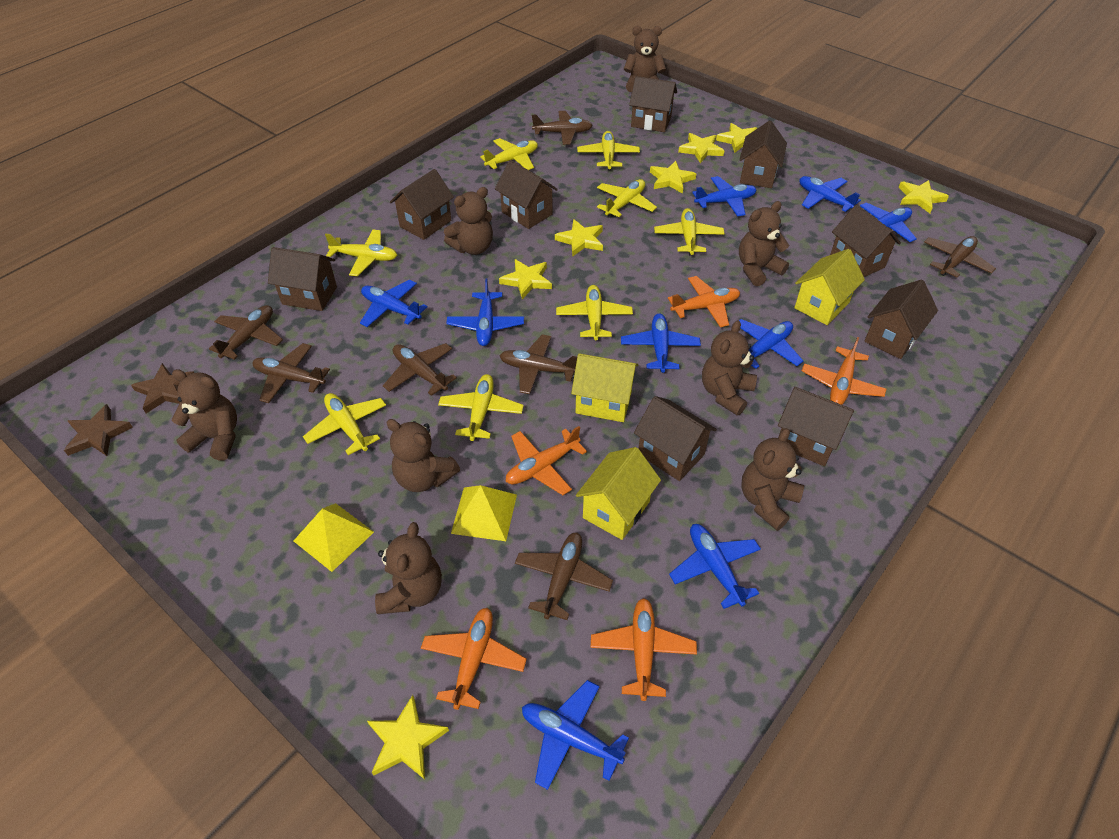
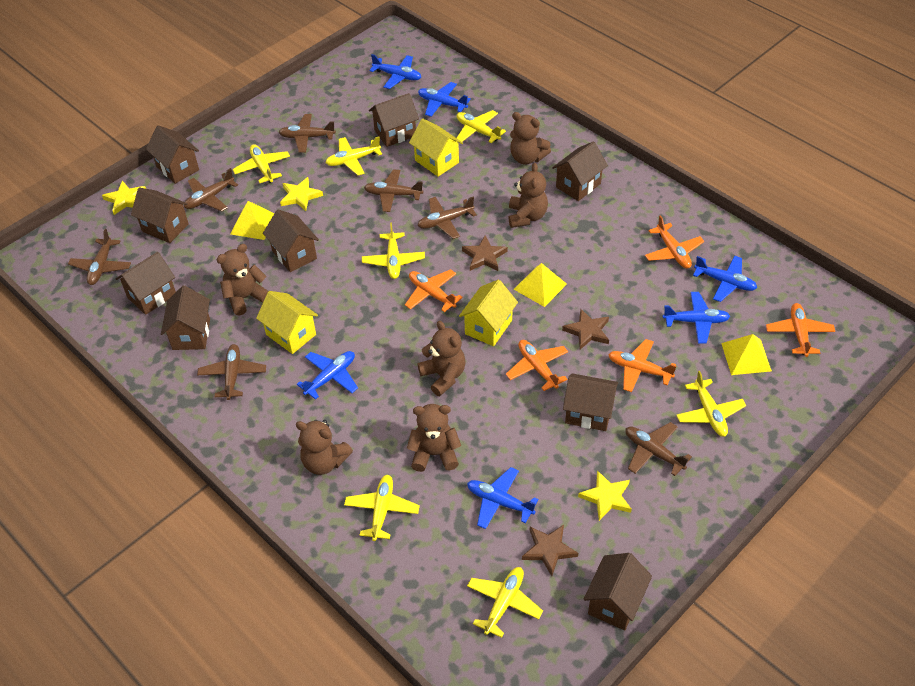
blue plane: [360,280,428,327] [446,279,524,346] [522,680,629,790] [621,313,701,373] [669,524,761,609] [692,176,756,217] [739,319,803,369] [799,176,861,212] [860,202,917,242] = 9 -> [297,351,358,400] [369,54,421,89] [418,82,471,117] [467,467,539,529] [663,292,730,343] [693,255,757,302] = 6
brown star: [64,404,133,456] [131,363,194,413] = 2 -> [462,235,508,271] [522,525,578,576] [562,309,609,350] = 3
brown teddy bear: [172,369,237,460] [375,522,442,614] [386,419,460,492] [444,187,493,255] [624,26,666,92] [702,320,757,416] [739,201,790,286] [741,428,804,531] = 8 -> [216,244,269,316] [296,420,353,475] [407,404,461,472] [417,321,466,396] [508,163,548,228] [510,112,551,165] = 6
yellow plane: [303,393,386,455] [325,230,397,276] [438,374,524,441] [480,138,538,170] [556,285,633,340] [577,131,640,171] [597,179,657,217] [654,208,725,255] = 8 -> [232,144,290,183] [325,137,382,175] [344,475,420,541] [362,222,425,279] [457,110,506,143] [467,567,543,638] [676,371,746,437] = 7
yellow pyramid: [294,503,374,572] [451,485,517,541] = 2 -> [230,201,274,240] [514,263,567,307] [721,334,772,375] = 3
yellow star: [367,695,449,780] [499,259,552,299] [555,219,603,257] [650,161,697,194] [678,133,725,163] [716,123,757,153] [898,180,949,213] = 7 -> [102,181,146,215] [280,177,323,211] [578,470,632,521] = 3

